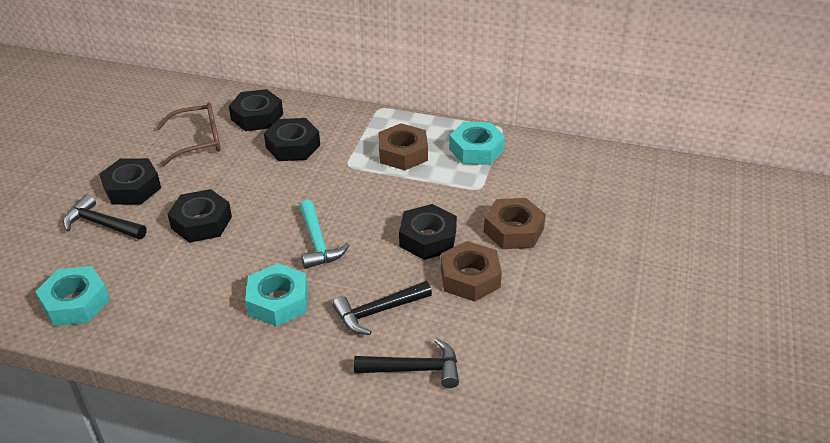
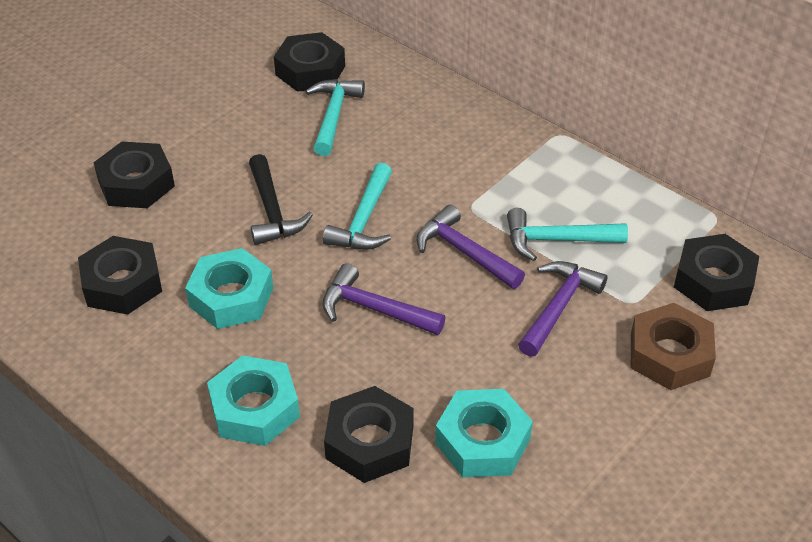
black hammer: [63,194,147,239] [332,281,432,335] [354,339,459,388] = 3 -> [249,154,313,245] = 1
brown glasses: [156,103,221,166] = 1 -> none = 0
brown nut: [378,123,428,170] [441,241,502,302] [484,198,546,249] = 3 -> [631,303,716,390] = 1
purple hammer: none = 0 -> [322,263,446,335] [416,204,525,289] [518,261,607,357] = 3
turquoise hammer: [300,200,349,269] = 1 -> [306,79,365,156] [323,163,392,250] [507,208,628,261] = 3

